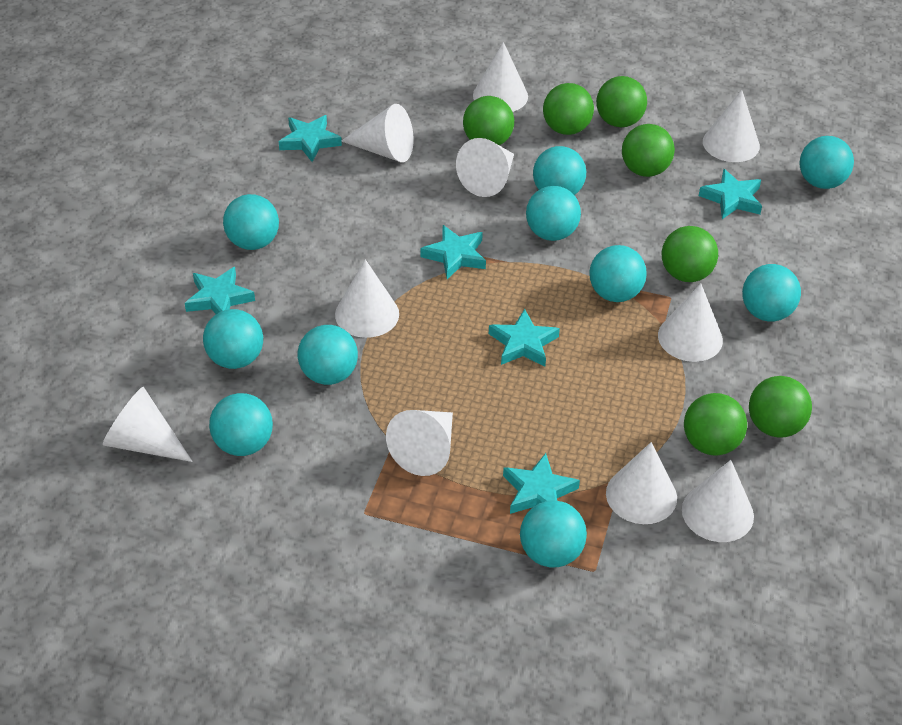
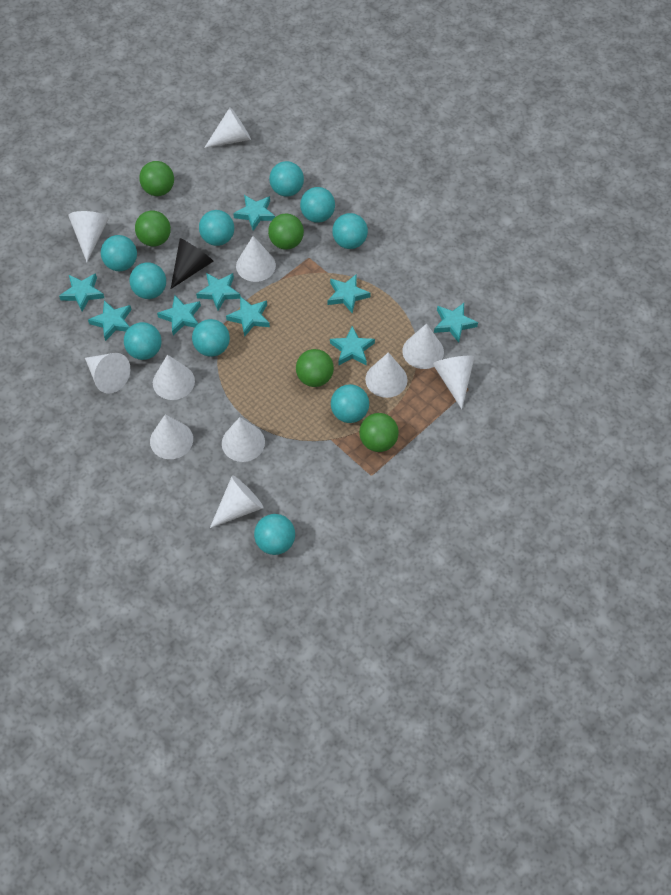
black cone: none = 0 -> [171,238,213,289] = 1
green ball: [463,96,514,145] [543,83,594,135] [596,76,647,127] [622,124,675,177] [661,226,718,282] [684,393,747,456] [749,376,812,438] = 7 -> [135,211,171,247] [139,161,174,196] [268,214,304,250] [296,349,334,387] [359,413,399,452] = 5
turquoise star: [185,267,255,314] [279,115,342,162] [420,225,486,279] [489,309,560,367] [503,453,580,514] [699,169,762,219] = 6 -> [59,273,104,312] [88,300,131,341] [157,295,201,335] [196,273,240,311] [226,296,270,337] [233,195,275,231] [327,274,371,314] [330,326,375,366] [434,303,478,343] = 9
white cone: [103,387,193,462] [335,259,399,338] [341,104,414,162] [386,410,453,476] [456,138,514,197] [473,42,528,112] [606,442,677,524] [658,284,723,362] [682,460,754,542] [703,90,760,162] = 10 -> [68,211,109,262] [85,353,130,394] [150,415,193,459] [153,355,195,400] [204,107,251,148] [210,475,264,528] [222,417,265,462] [236,236,276,282] [365,352,408,398] [403,324,444,369] [433,356,475,409] = 11

